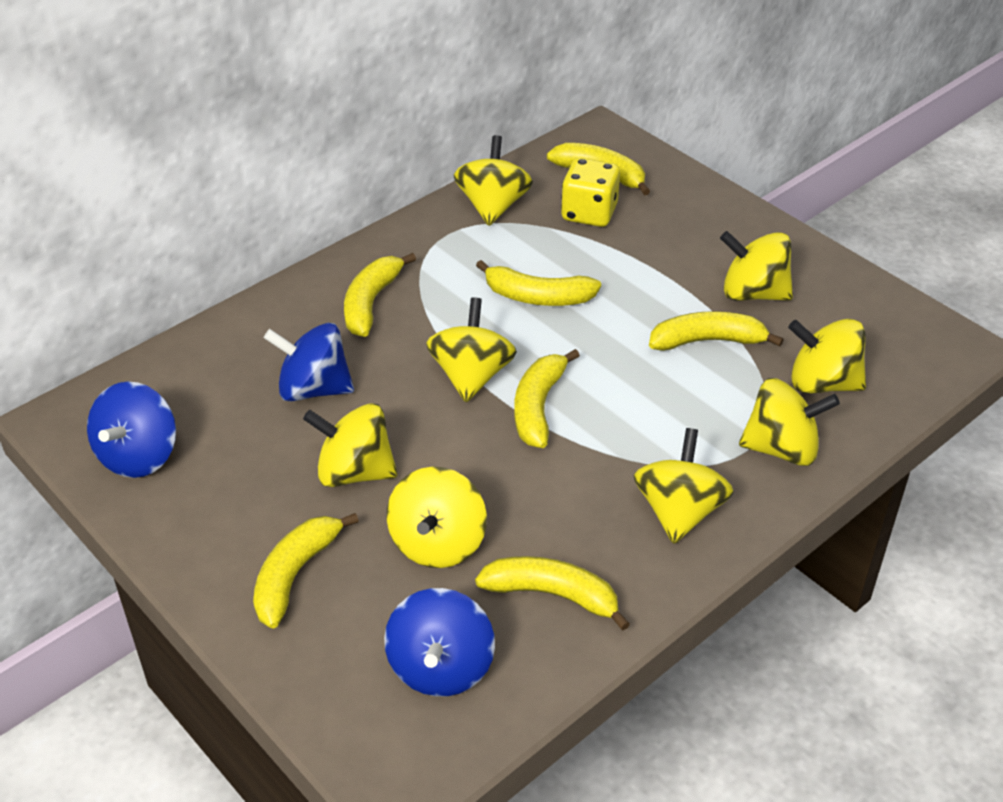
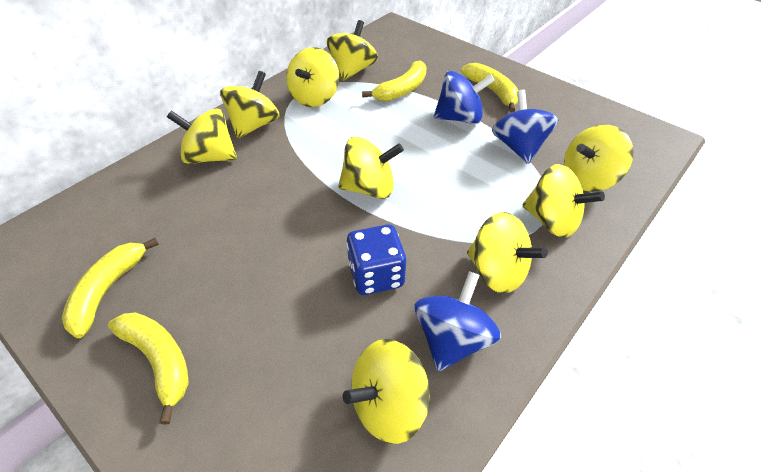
blue dice: none = 0 -> [346,224,406,295] = 1
yellow banana: [253,513,359,629] [344,253,416,337] [475,556,630,630] [476,260,601,306] [514,349,580,448] [547,143,650,195] [649,311,784,351] = 7 -> [62,238,159,338] [108,312,189,425] [362,60,427,101] [461,63,518,112] = 4
yellow dice: [561,158,620,227] = 1 -> none = 0
yellow spinning top: [303,403,397,487] [387,467,487,568] [426,297,517,402] [454,135,533,226] [634,428,734,544] [720,231,793,301] [739,378,840,466] [788,319,866,394] = 8 -> [167,108,237,164] [220,71,280,139] [286,47,339,107] [327,20,378,81] [338,137,404,199] [343,339,430,444] [467,212,548,294] [523,164,605,238] [564,125,633,192] = 9

